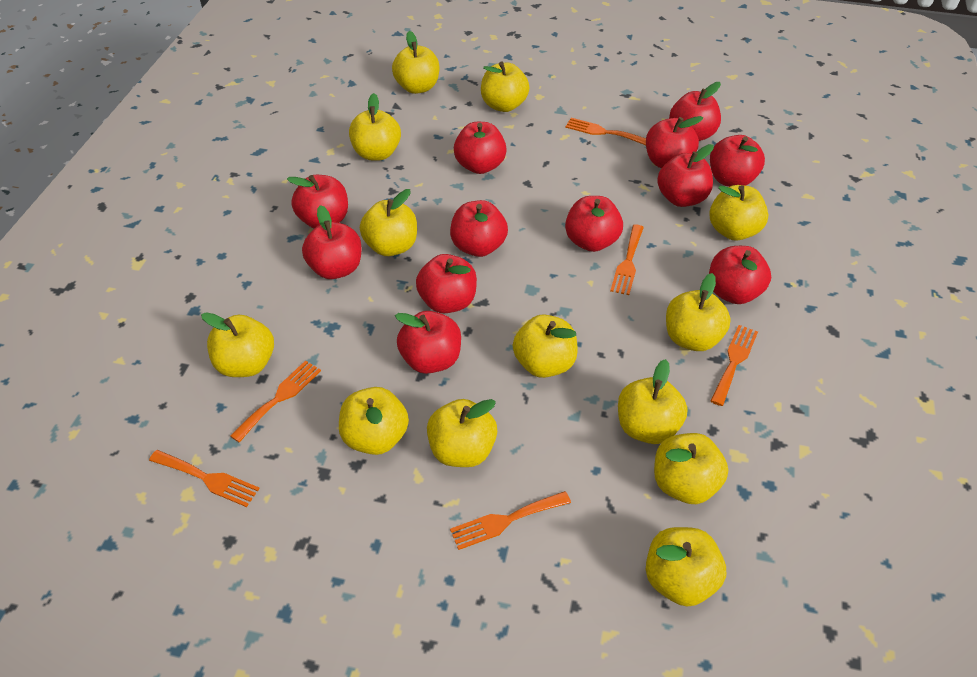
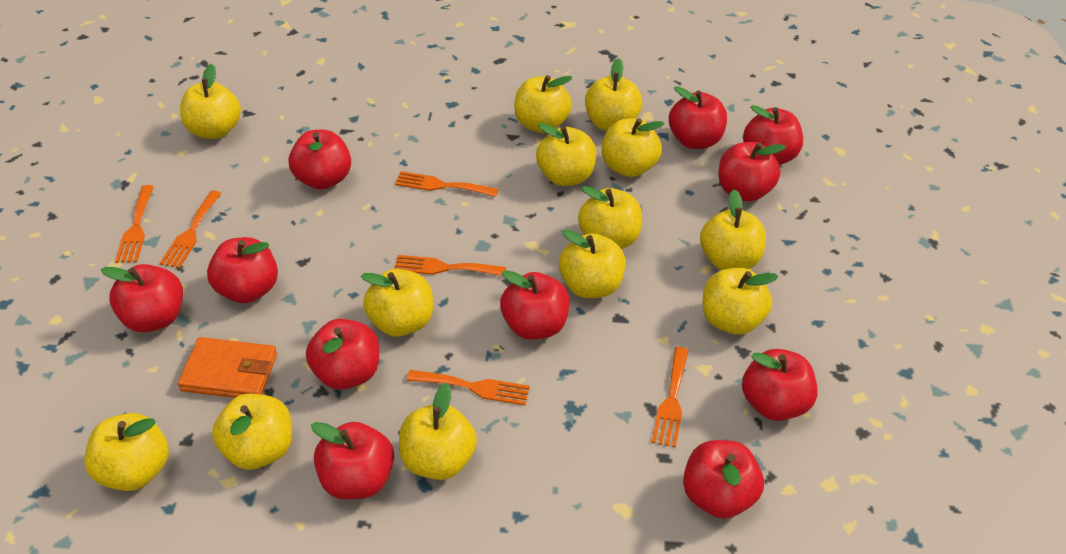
orange wallet: none = 0 -> [178,337,277,398] = 1
red apple: [287,175,348,228] [302,205,361,279] [395,311,461,374] [416,254,477,313] [450,200,508,257] [454,122,507,174] [565,196,623,252] [646,116,703,168] [657,144,714,207] [669,82,721,141] [709,246,771,304] [710,135,765,187] = 12 -> [101,264,183,332] [207,237,278,303] [289,130,351,190] [306,319,379,390] [311,422,394,499] [500,270,570,340] [669,86,727,149] [683,440,764,519] [718,142,786,202] [742,349,818,421] [743,105,803,165] = 11

